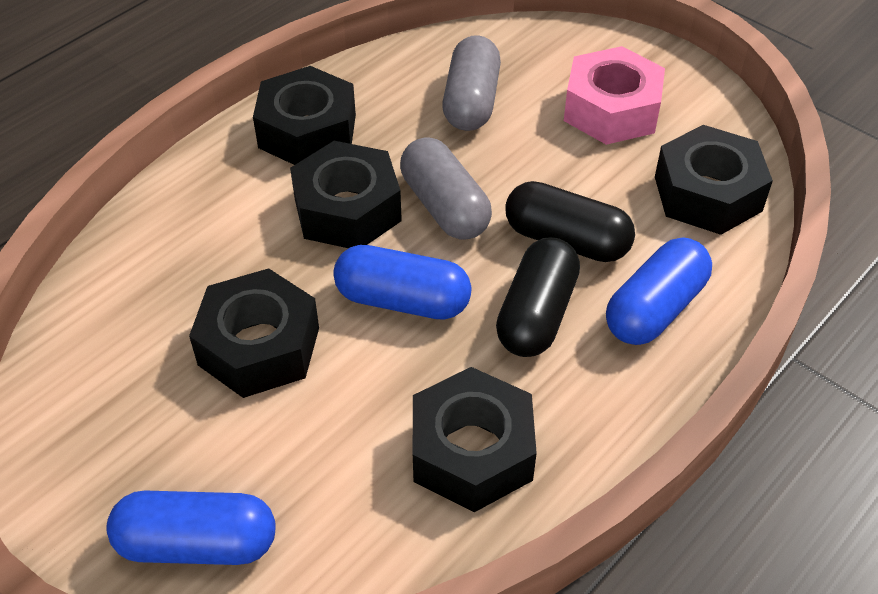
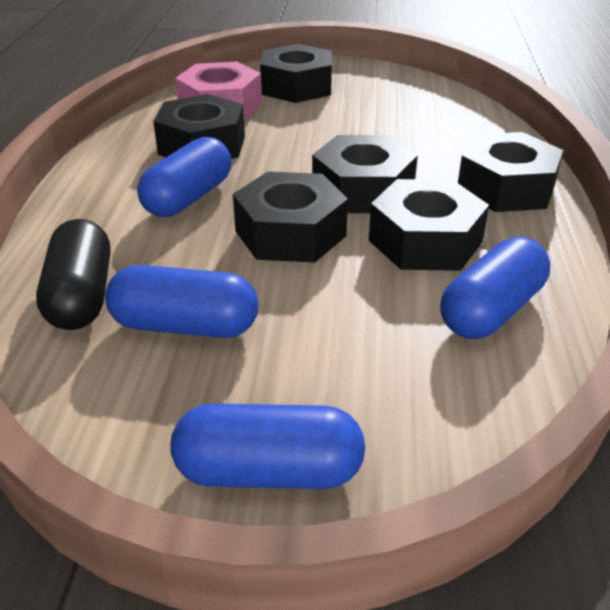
black capsule: [496,237,580,357] [505,181,635,262] = 2 -> [36,219,110,330] = 1
black nut: [189,268,319,398] [253,66,356,165] [290,141,402,248] [413,367,537,512] [655,125,773,235] = 5 -> [153,94,245,159] [233,172,348,263] [260,44,332,103] [312,135,418,213] [369,179,489,271] [458,132,563,212] = 6
blue capsule: [107,491,275,565] [333,245,472,320] [606,237,712,345] = 3 -> [105,265,258,338] [137,137,232,217] [170,404,365,489] [440,237,550,339] = 4
grey capsule: [400,137,492,240] [442,35,501,131] = 2 -> none = 0

